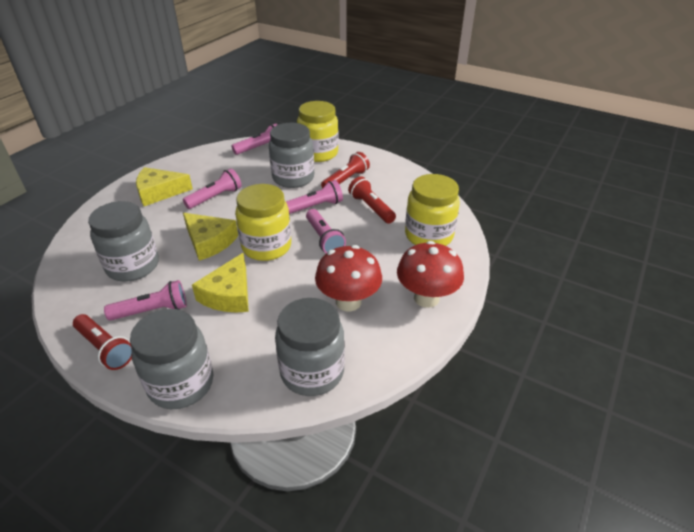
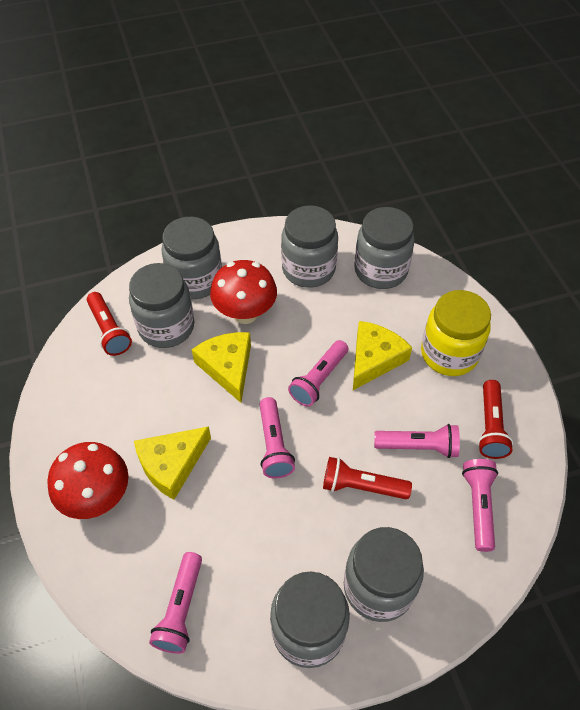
grey jar: [88,201,159,282] [130,309,213,409] [269,123,314,188] [275,298,345,396] = 4 -> [129,263,194,348] [161,217,222,299] [270,572,350,668] [281,205,338,288] [344,527,424,622] [354,207,415,289] = 6
yellow jar: [235,184,291,261] [297,101,339,162] [405,174,460,246] = 3 -> [421,290,491,376] = 1

